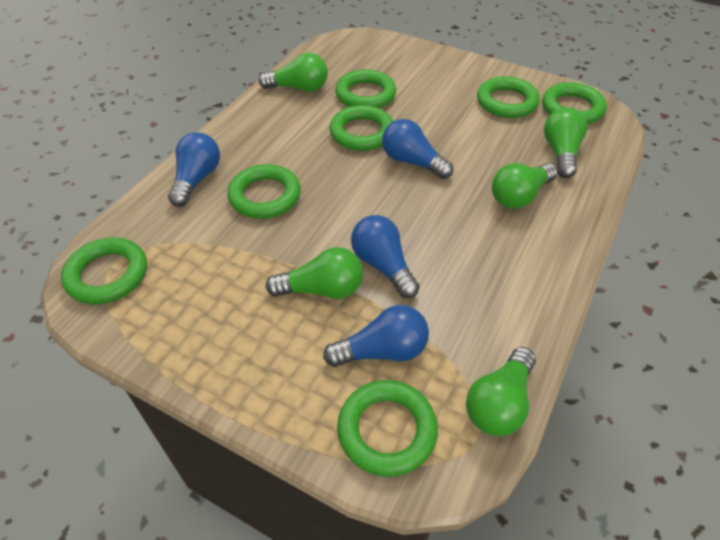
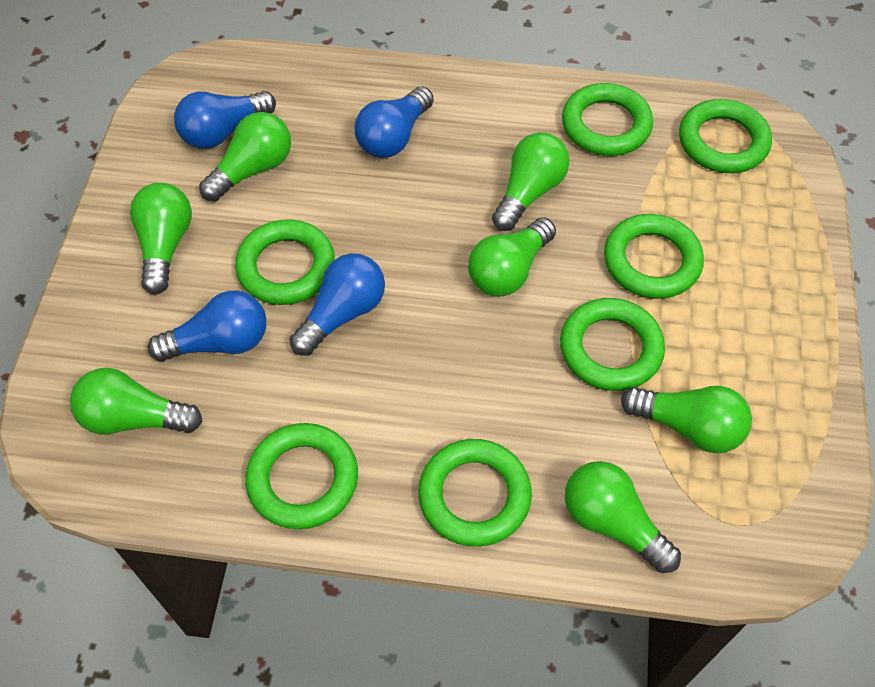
green light bulb: [259,53,328,92] [266,247,363,299] [466,347,536,436] [492,163,557,209] [544,107,587,178] = 5 -> [70,368,203,435] [130,183,192,294] [199,112,291,202] [468,218,556,297] [492,133,570,231] [565,461,681,573] [621,386,752,453] = 7

